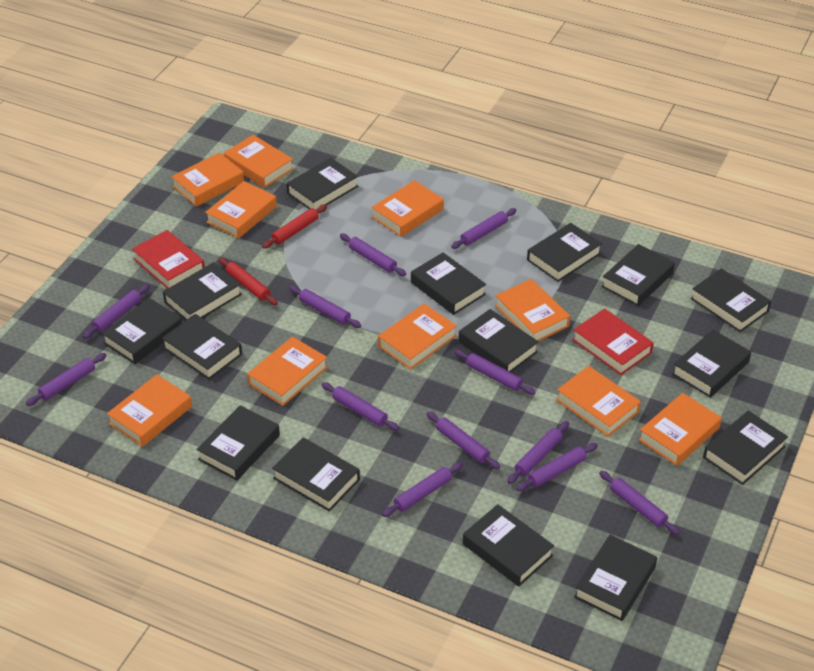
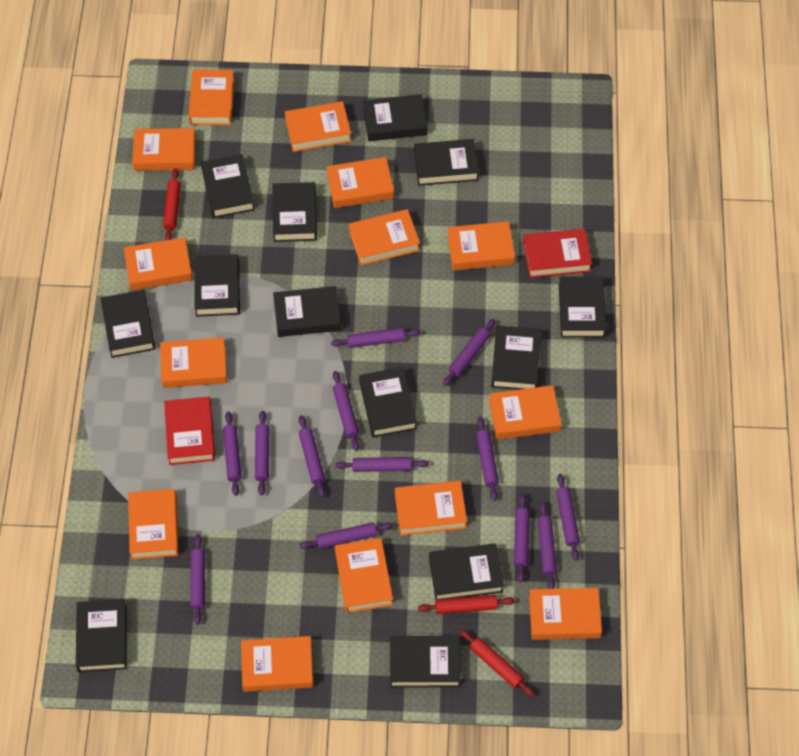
black book: [102,298,182,364] [162,314,242,380] [163,262,242,320] [196,405,280,480] [272,437,360,511] [286,158,358,210] [411,252,486,315] [458,309,539,372] [463,504,554,586] [527,223,602,282] [574,535,657,621] [602,244,675,306] [672,330,751,398] [691,269,771,332] [703,411,788,485] = 15 -> [76,599,127,672] [100,290,155,358] [194,254,240,317] [201,154,255,218] [273,182,317,242] [273,286,341,337] [359,367,417,437] [363,94,427,141] [390,636,461,688] [414,139,479,186] [429,543,504,600] [491,325,541,390] [559,276,607,338] = 13
orange book: [107,374,192,447] [171,152,244,207] [205,181,277,239] [224,135,294,188] [247,336,328,406] [372,180,444,237] [378,304,457,370] [495,279,570,341] [556,366,641,437] [638,393,722,466] = 10 -> [124,237,193,290] [128,489,179,560] [132,128,196,171] [160,338,227,388] [188,70,234,125] [241,636,313,692] [285,101,352,152] [327,157,394,208] [335,538,393,613] [349,209,420,266] [395,481,467,536] [448,221,515,271] [489,385,562,440] [529,588,602,640] = 14
purple rolling pin: [26,353,107,406] [83,284,150,339] [289,286,361,328] [321,382,399,431] [340,234,406,276] [382,462,463,517] [426,412,500,469] [451,208,517,249] [455,350,535,395] [507,421,569,484] [516,443,598,491] [599,471,680,535] = 12 -> [190,534,205,625] [223,412,241,496] [255,411,269,495] [299,415,325,498] [299,522,393,549] [331,328,421,348] [333,371,359,451] [335,457,429,472] [443,319,496,386] [476,417,499,501] [514,494,530,582] [538,502,557,589] [556,474,580,561] = 13
red rolling pin: [219,258,278,305] [262,204,327,249] = 2 -> [163,168,181,240] [418,595,515,614] [460,629,535,697] = 3

